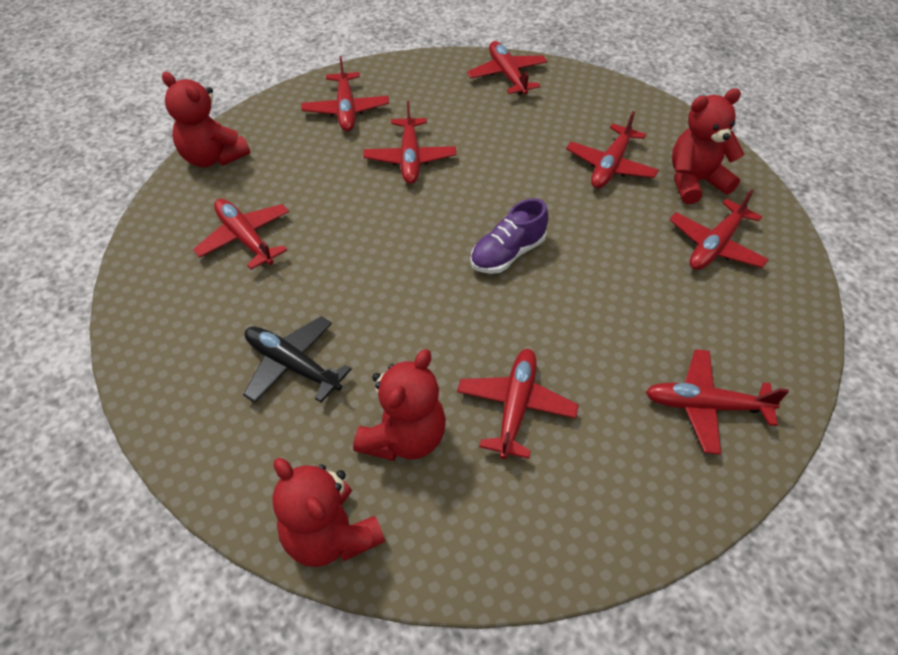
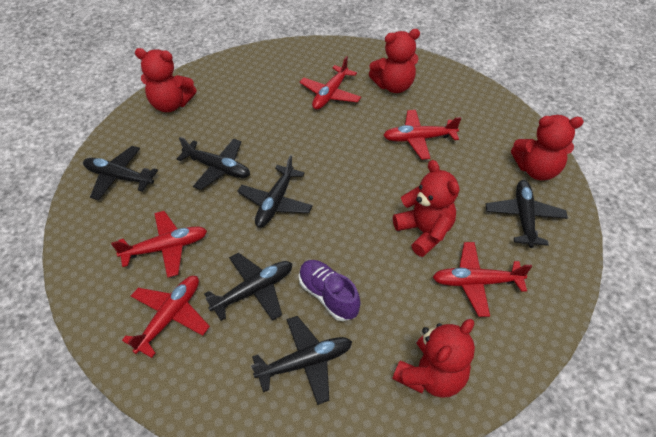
black plane: [243,316,352,403] = 1 -> [83,146,158,200] [177,137,250,190] [204,253,292,321] [237,155,313,227] [251,316,352,405] [486,180,568,248] = 6
red plane: [193,199,289,270] [301,56,389,131] [363,101,456,184] [457,349,579,459] [467,41,548,95] [566,111,659,188] [646,349,789,455] [669,189,769,270] = 8 -> [111,211,207,278] [122,276,210,358] [299,56,361,110] [383,110,461,160] [433,242,532,317] = 5
red teddy bear: [162,72,250,167] [272,458,385,567] [353,349,446,461] [672,88,744,204] = 4 -> [135,48,196,112] [369,29,420,93] [392,319,475,398] [393,160,459,257] [511,115,584,181] = 5

